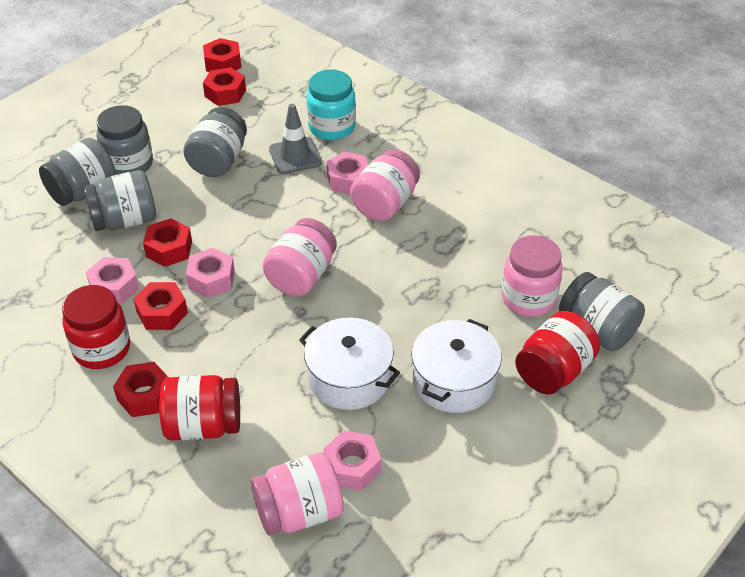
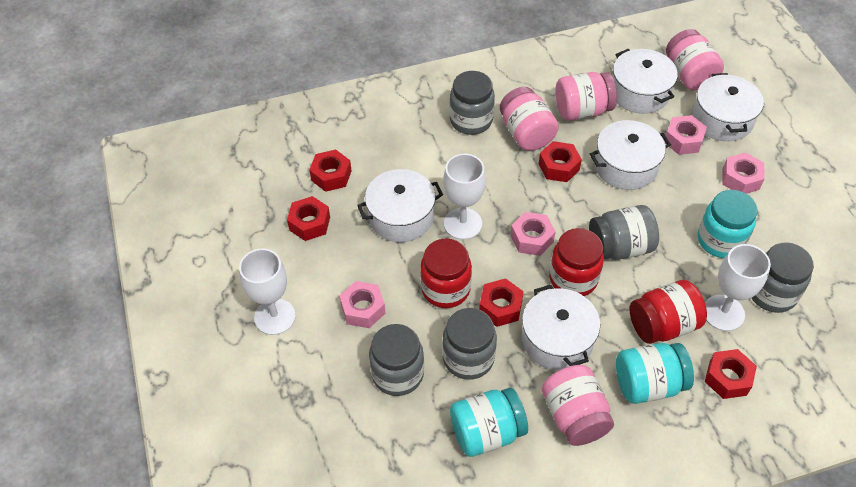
grey traffic cone: [269,104,322,174] = 1 -> none = 0
turquoise jar: [307,70,356,140] = 1 -> [450,388,528,457] [616,343,694,404] [698,190,757,258] = 3
white goblet: none = 0 -> [239,248,296,335] [443,154,486,240] [705,244,771,331] = 3
white pot: [299,317,400,410] [412,319,502,413] = 2 -> [357,169,443,242] [522,285,600,370] [590,120,671,190] [613,49,678,114] [692,73,764,141] = 5

